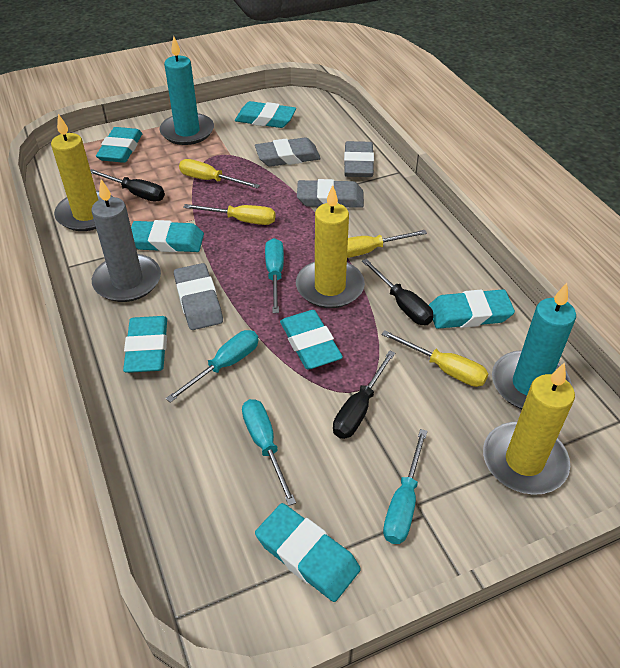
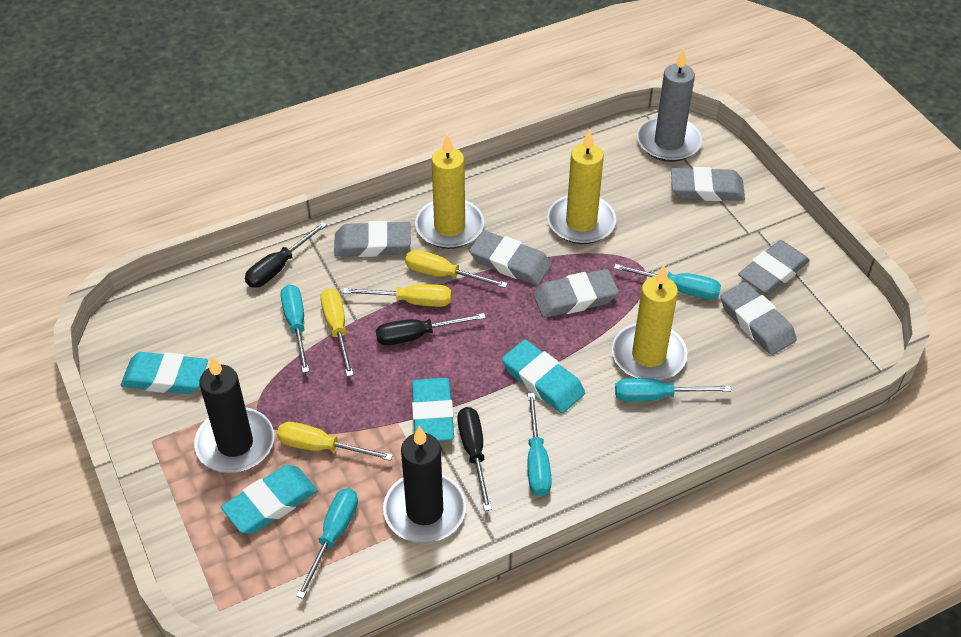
black candle: none = 0 -> [194,356,274,473] [383,426,466,543] = 2
grey eraser: [174,263,223,330] [255,138,321,167] [297,179,364,208] [344,141,374,177] = 4 -> [334,221,411,257] [469,230,552,286] [533,269,619,318] [671,167,745,201] [720,282,797,355] [738,240,810,295] = 6
turquoise candle: [160,36,214,145] [492,283,576,409] = 2 -> none = 0
turquoise eraser: [96,127,142,163] [123,316,167,373] [131,220,204,252] [235,101,296,128] [255,503,361,602] [280,310,343,369] [429,289,515,329] = 7 -> [121,352,208,394] [221,465,318,534] [412,378,454,441] [502,340,585,413] = 4
turquoise screwdriver: [166,330,259,403] [242,399,296,506] [265,238,284,313] [383,429,428,544] = 4 -> [281,284,309,373] [296,488,358,599] [527,393,552,496] [614,264,721,300] [615,378,731,402] = 5

